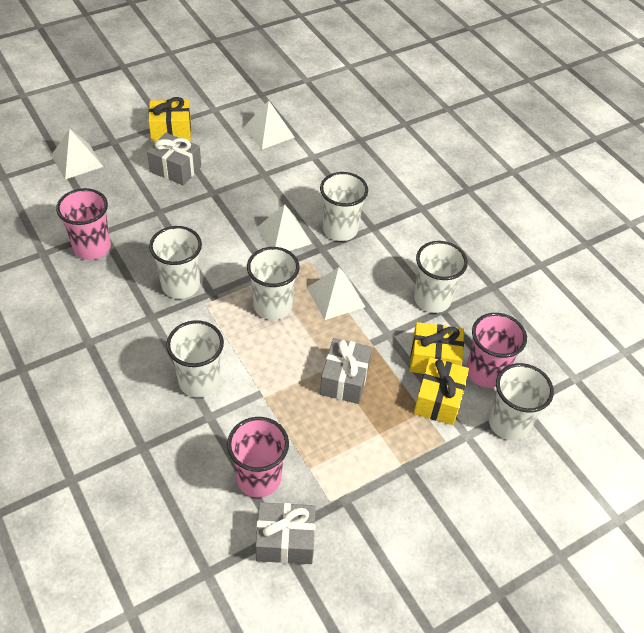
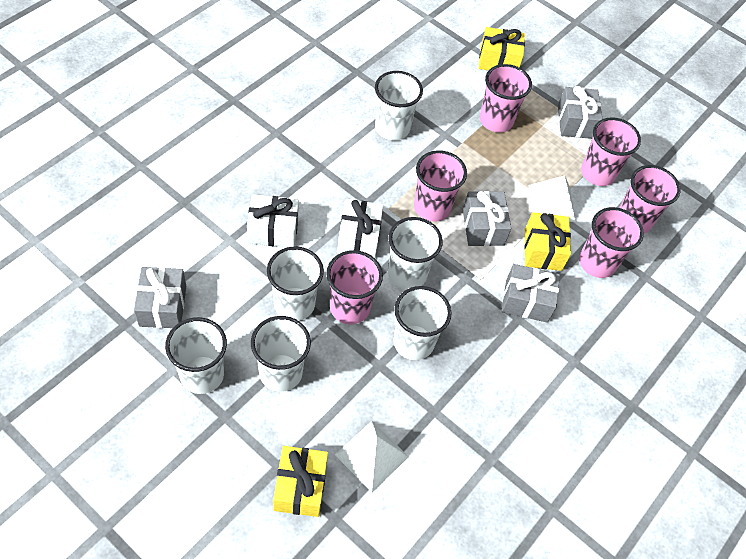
grey gift: [147,133,201,186] [255,502,316,564] [320,338,372,404] = 3 -> [134,267,186,328] [463,191,511,246] [502,264,560,323] [558,86,603,139] = 4
pink cup: [56,188,111,260] [227,417,289,497] [467,313,527,388] = 3 -> [326,250,383,325] [414,150,467,222] [480,64,532,132] [579,207,644,278] [581,117,641,186] [619,165,681,234] = 6
white gift: none = 0 -> [247,195,299,247] [337,199,383,258] = 2
white pyramid: [51,129,103,179] [243,101,295,149] [257,204,312,251] [307,267,365,320] = 4 -> [335,421,409,492] [528,175,576,222] = 2

